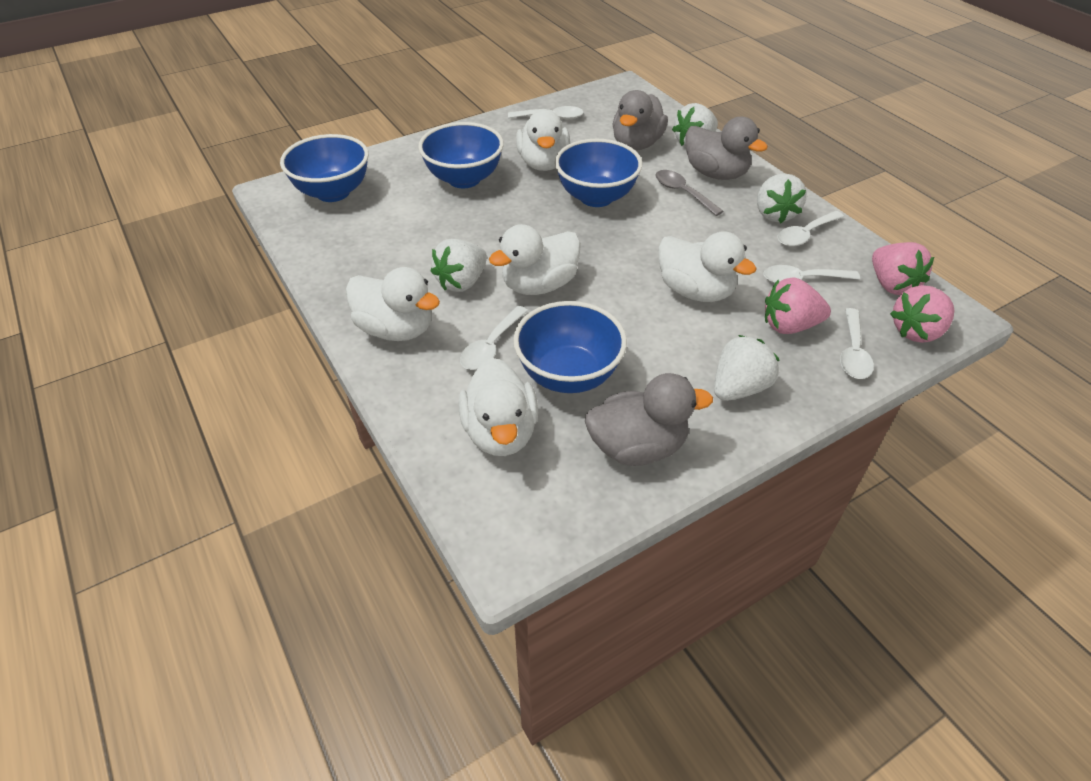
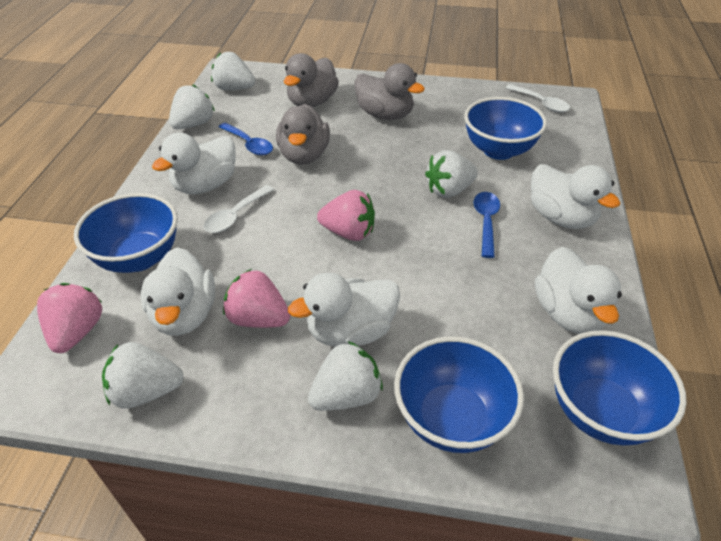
blue spoon: none = 0 -> [218,122,273,155] [473,192,500,258] = 2
grey spoon: [656,170,724,216] = 1 -> none = 0
white spoon: [460,306,528,370] [508,106,583,120] [763,265,860,283] [777,211,844,247] [840,308,874,379] = 5 -> [204,185,274,233] [505,84,570,112] = 2
white strawberry: [431,239,487,292] [672,103,718,147] [714,335,779,401] [757,173,806,223] = 4 -> [102,342,184,409] [169,84,215,129] [211,52,255,90] [308,341,383,411] [425,150,478,198] = 5

